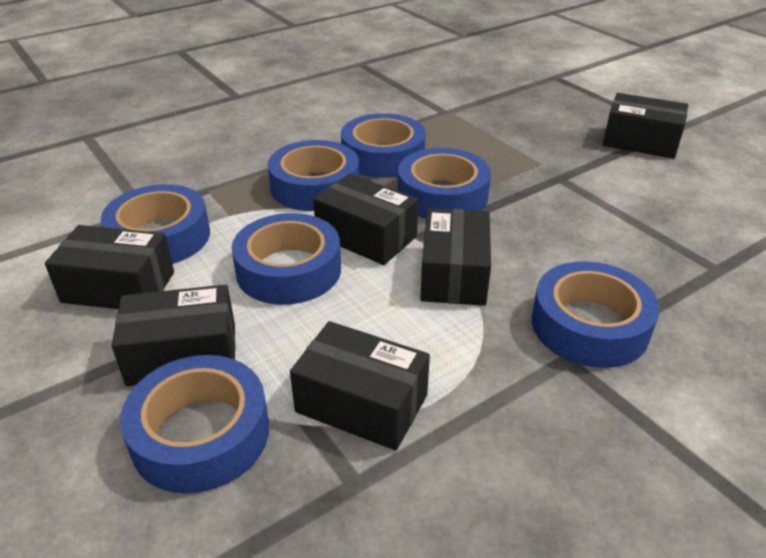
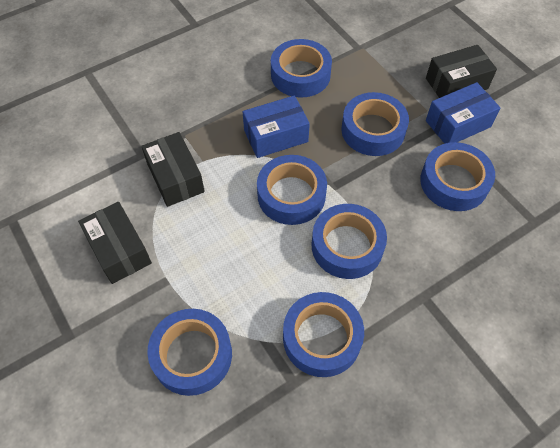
black box: [45,225,174,309] [111,285,236,386] [290,321,430,450] [313,174,418,265] [420,208,491,306] [603,93,688,159] = 6 -> [78,202,152,284] [141,132,205,207] [426,45,497,98] = 3
blue box: none = 0 -> [243,96,310,158] [426,82,500,144] = 2

